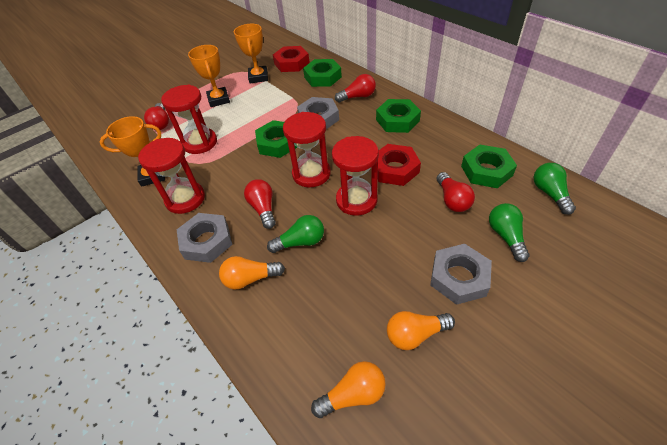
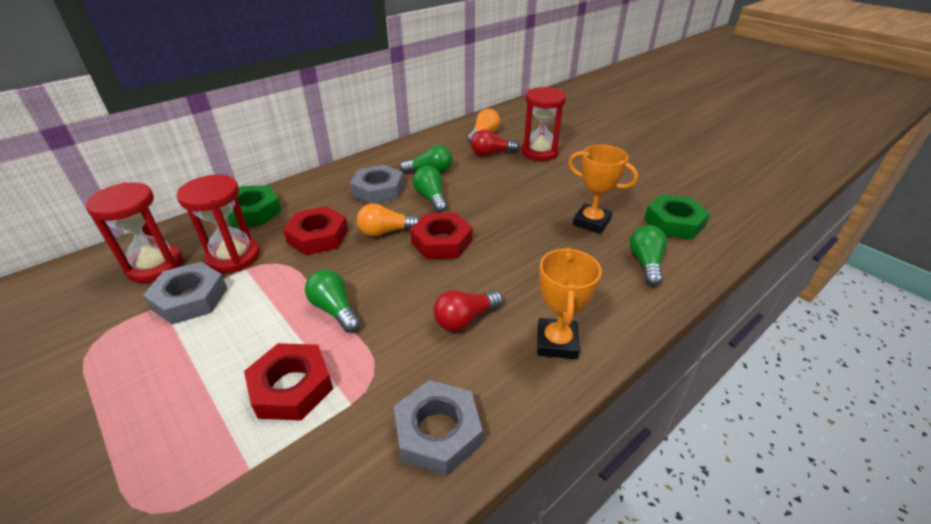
green light bulb: [267,215,324,253] [489,203,530,262] [533,163,576,215] = 3 -> [305,269,361,333] [399,145,452,173] [413,166,447,213] [630,225,667,286] = 4
green nut: [255,120,297,158] [303,59,342,87] [376,99,421,133] [461,145,517,188] = 4 -> [227,185,282,227] [644,194,710,240] = 2
orange light bulb: [219,256,285,289] [311,361,386,418] [387,311,455,350] = 3 -> [357,204,420,237] [467,109,500,142] = 2
orange trophy: [100,116,165,187] [188,45,230,107] [234,24,268,83] = 3 -> [537,248,602,359] [568,145,638,234] = 2
red hourglass: [138,138,205,214] [161,85,217,154] [283,112,331,187] [332,136,379,216] = 4 -> [86,182,183,283] [177,175,260,273] [521,87,567,161] = 3
red light bulb: [144,103,169,130] [244,179,276,229] [335,74,376,102] [437,172,475,212] = 4 -> [433,290,503,332] [470,129,519,156] = 2
red nut: [273,46,310,72] [378,144,421,186] = 2 -> [244,343,333,421] [283,206,348,255] [410,212,473,259] = 3

